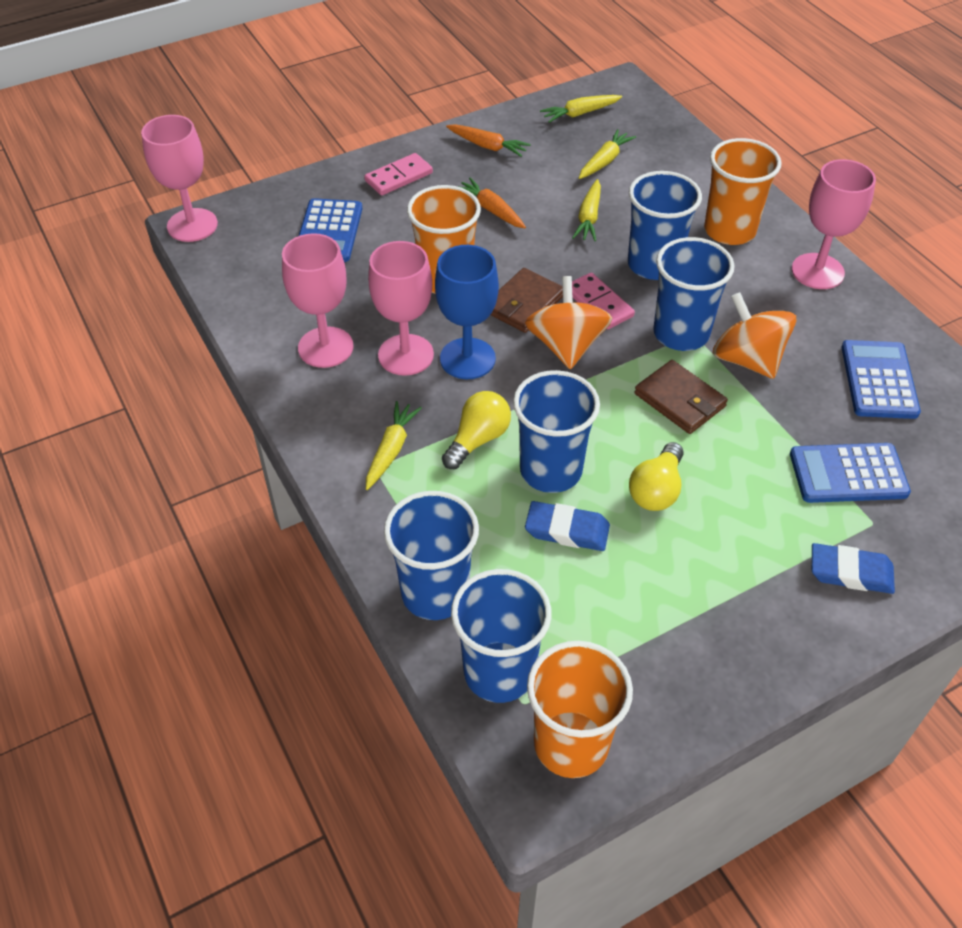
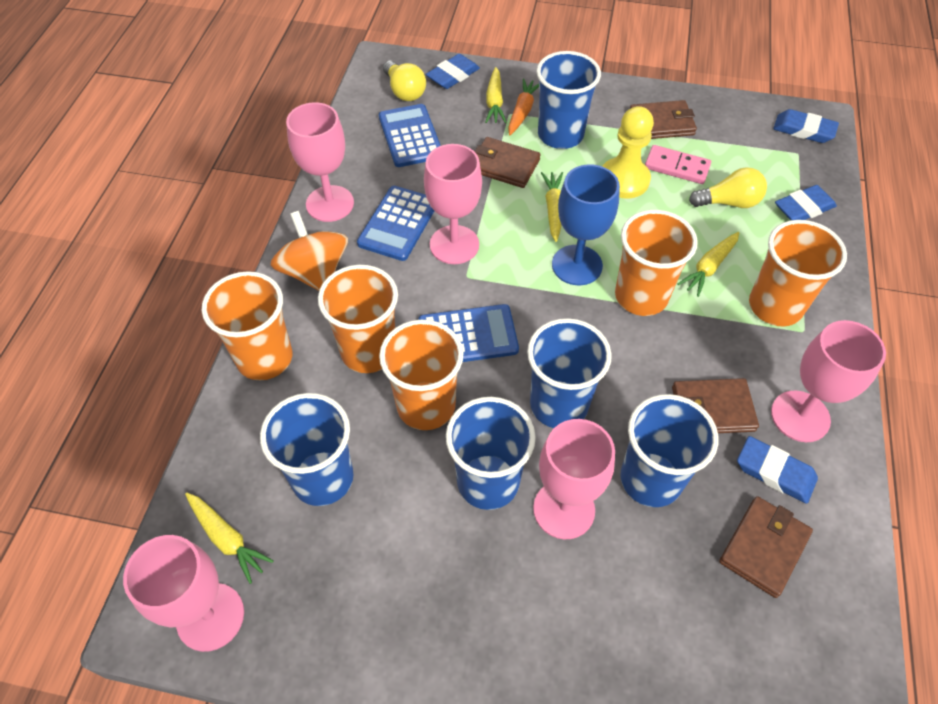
blue eraser: [525,501,610,551] [812,543,895,594] = 2 -> [426,54,480,89] [737,436,818,504] [773,109,839,143] [775,185,837,220] = 4
brown wallet: [491,268,563,333] [635,360,728,434] = 2 -> [474,137,541,188] [630,100,697,139] [672,378,759,433] [719,496,813,598] = 4
orange carrot: [446,124,530,157] [461,178,526,228] = 2 -> [508,79,539,135] = 1
orange cup: [407,185,481,294] [527,641,633,778] [704,138,782,245] = 3 -> [202,271,292,380] [318,265,398,373] [379,320,464,430] [615,210,698,316] [749,220,847,327] = 5
orange spinning top: [525,276,613,369] [713,292,796,379] = 2 -> [270,211,348,291] = 1
pink domino: [364,153,433,195] [572,272,635,329] = 2 -> [645,145,711,184] = 1
pink goblet: [141,115,218,242] [282,233,354,368] [368,241,434,376] [792,159,876,289] = 4 -> [123,535,244,652] [286,102,354,222] [424,144,482,264] [533,419,615,539] [771,320,886,442] = 5
yellow pawn: none = 0 -> [602,106,654,198] = 1

